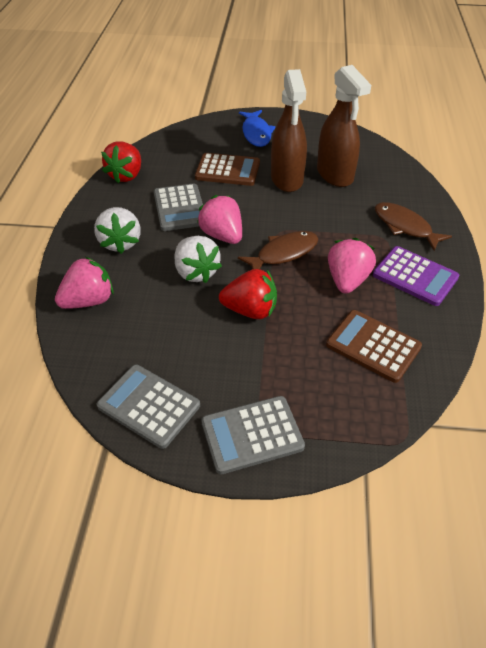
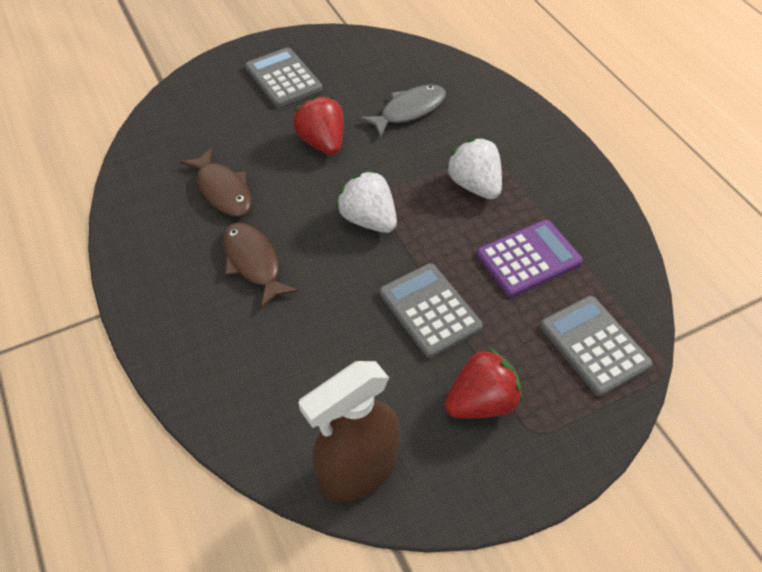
blue fish: [239,110,275,147] = 1 -> none = 0
brown calculator: [195,153,260,186] [326,310,422,383] = 2 -> none = 0
brown spray bottle: [271,69,307,192] [317,65,371,187] = 2 -> [298,361,401,502] = 1
grey fish: none = 0 -> [360,84,446,138] = 1
pink strawberry: [55,257,114,309] [197,195,242,244] [328,238,376,294] = 3 -> none = 0

